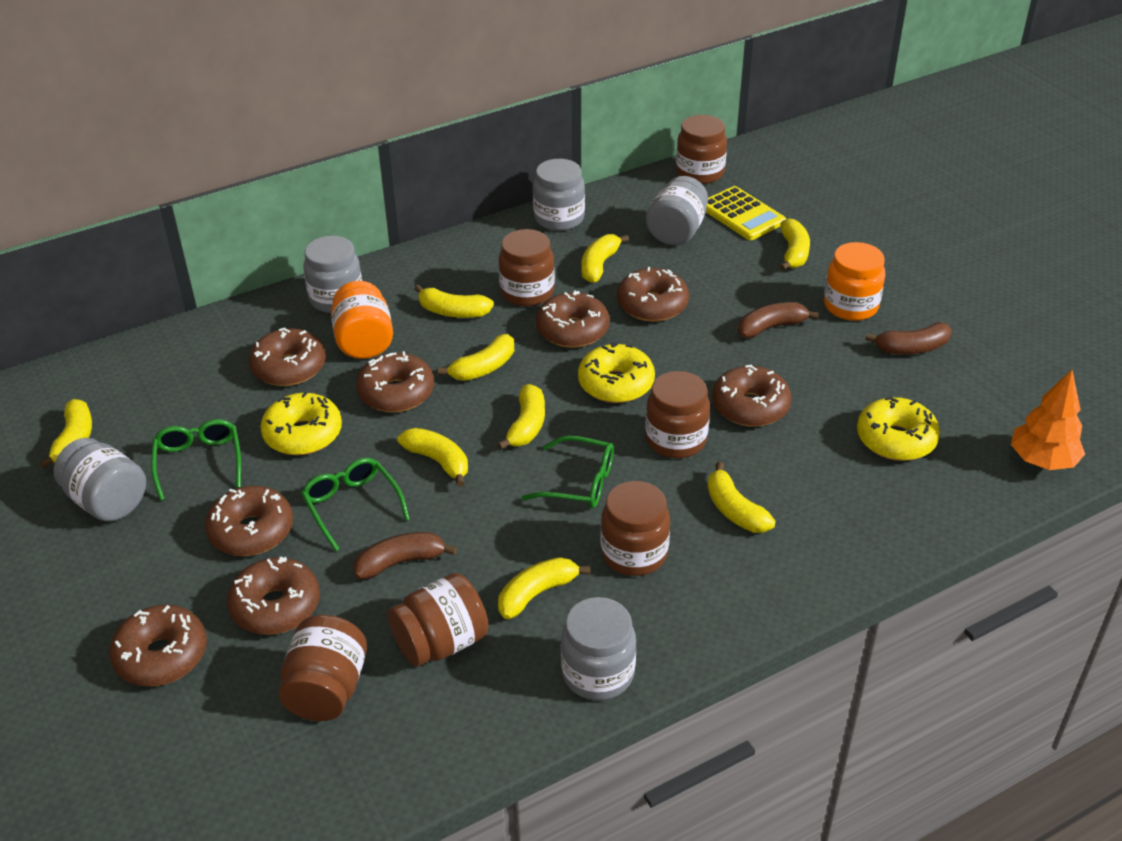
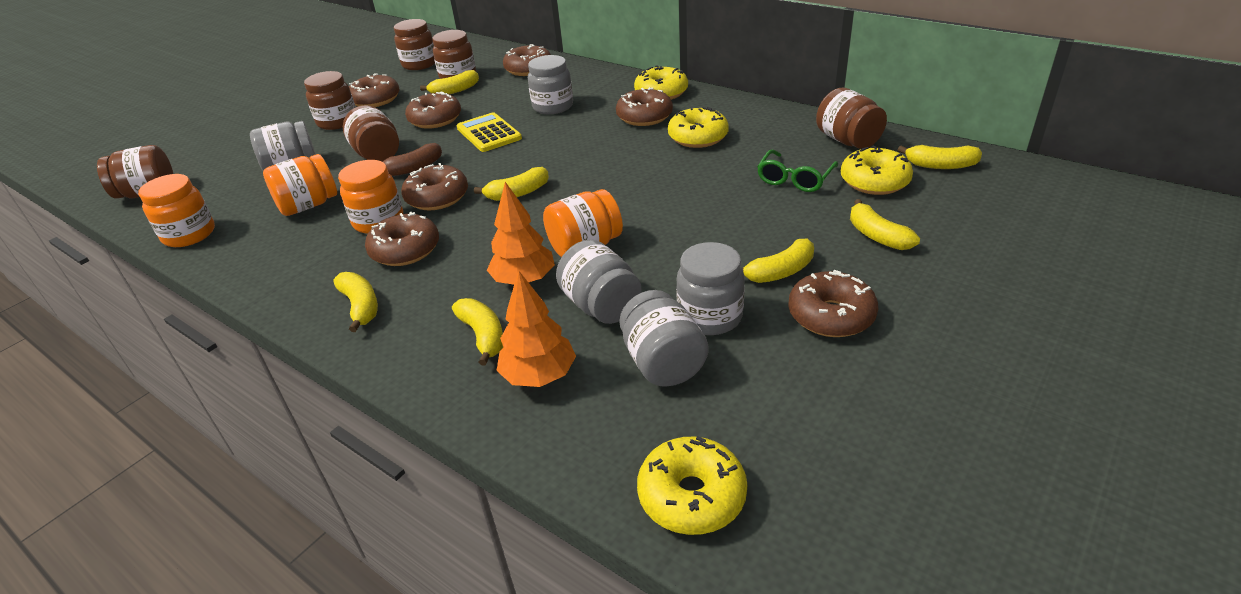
brown banana: [354,532,457,579] [738,302,819,338] [865,322,952,354] = 3 -> [383,143,442,176] = 1
brown donut: [109,605,207,686] [205,486,293,556] [227,557,320,635] [249,328,326,386] [356,351,434,413] [536,291,610,348] [617,267,689,322] [712,365,792,427] = 8 -> [349,73,399,107] [365,212,439,266] [401,163,468,210] [405,92,461,129] [503,44,551,76] [616,87,673,126] [788,270,878,337] = 7
green glasses: [151,419,241,501] [301,458,410,552] [521,436,614,508] = 3 -> [757,150,838,192] = 1
orange jar: [331,281,393,359] [824,242,885,321] = 2 -> [138,174,215,247] [263,154,337,216] [338,160,403,234] [543,189,623,257] = 4
orange tree: [1011,370,1085,470] = 1 -> [487,182,555,285] [497,270,576,387] = 2
yellow banana: [40,399,92,469] [398,428,468,487] [414,285,494,318] [438,334,514,381] [497,384,545,450] [498,557,590,619] [581,234,629,283] [707,462,776,533] [780,218,810,271] = 9 -> [334,272,378,332] [420,70,479,94] [452,298,503,366] [474,167,549,201] [742,239,814,283] [850,199,920,250] [898,145,982,169] = 7
yellow donut: [260,392,342,455] [578,342,655,403] [857,397,940,461] = 3 -> [634,65,688,100] [637,436,748,535] [668,107,729,148] [841,145,913,195] = 4

